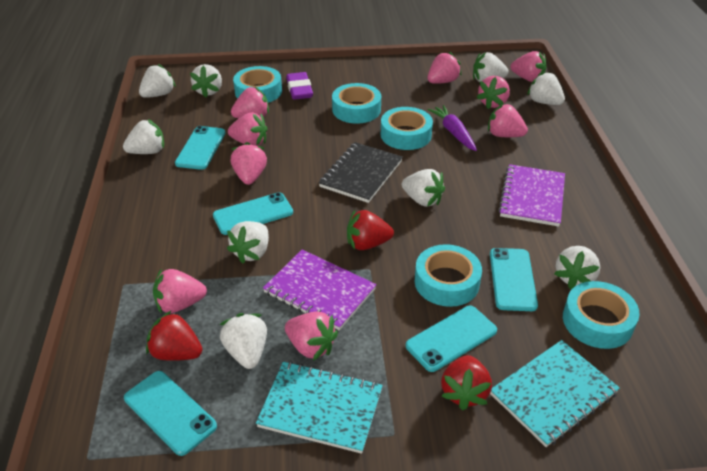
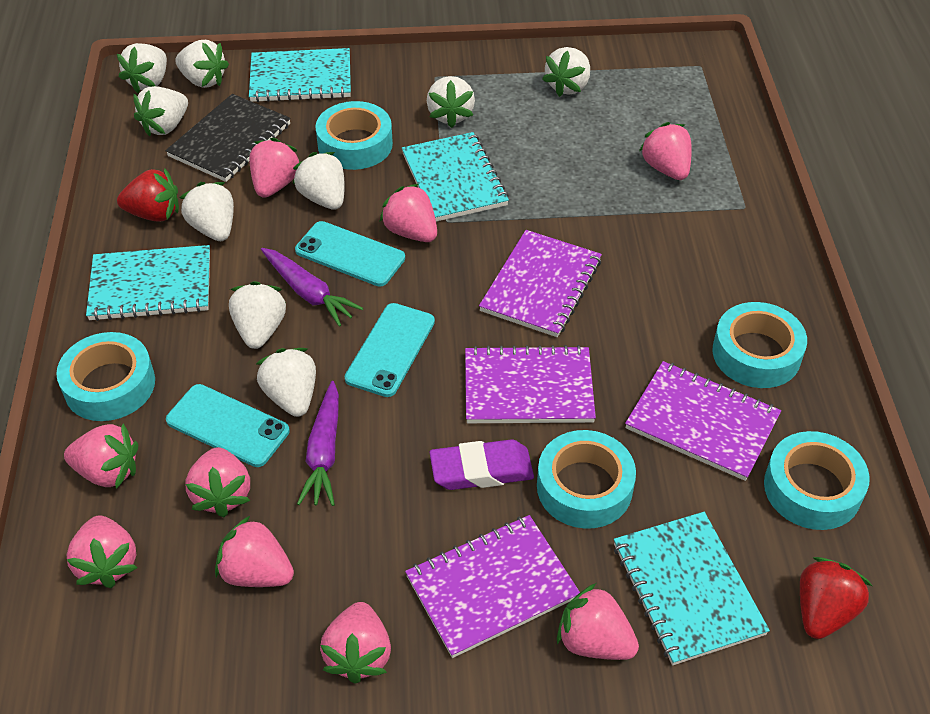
purple carrot: [427,105,477,151] = 1 -> [261,248,363,327] [297,381,339,506] = 2
purple notebook: [263,250,376,330] [498,164,565,227] = 2 -> [405,515,580,658] [465,345,596,423] [479,230,602,337] [625,361,781,481] = 4
red strawberry: [146,310,202,361] [347,210,394,250] [441,355,492,410] = 3 -> [117,168,179,222] [800,557,872,639] = 2
turquoise notebook: [256,361,383,454] [490,340,620,447] = 2 -> [86,245,210,321] [249,48,351,102] [402,132,509,222] [614,512,770,665] = 4
turquoise phone: [124,371,217,456] [175,126,226,170] [213,192,293,235] [406,306,497,372] [490,248,538,311] = 5 -> [166,384,290,467] [295,221,405,286] [345,303,435,397] = 3

